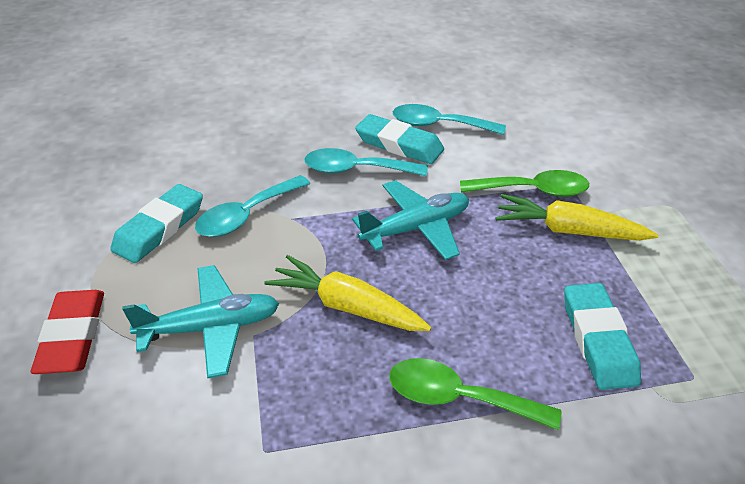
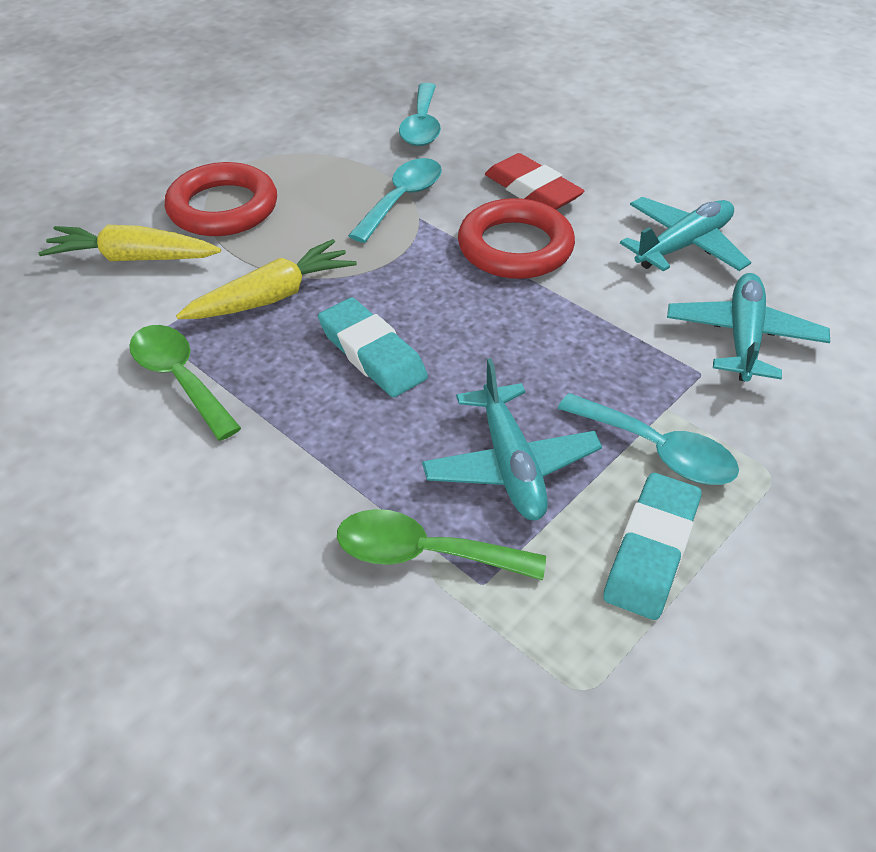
red ring: none = 0 -> [165,162,277,236] [458,198,575,279] = 2
turquoise eraser: [110,184,203,263] [355,114,444,164] [564,283,641,390] = 3 -> [318,298,428,397] [603,473,702,620] = 2
turquoise plane: [122,265,279,378] [352,180,469,260] = 2 -> [422,358,602,520] [620,197,751,272] [667,273,830,382] = 3

